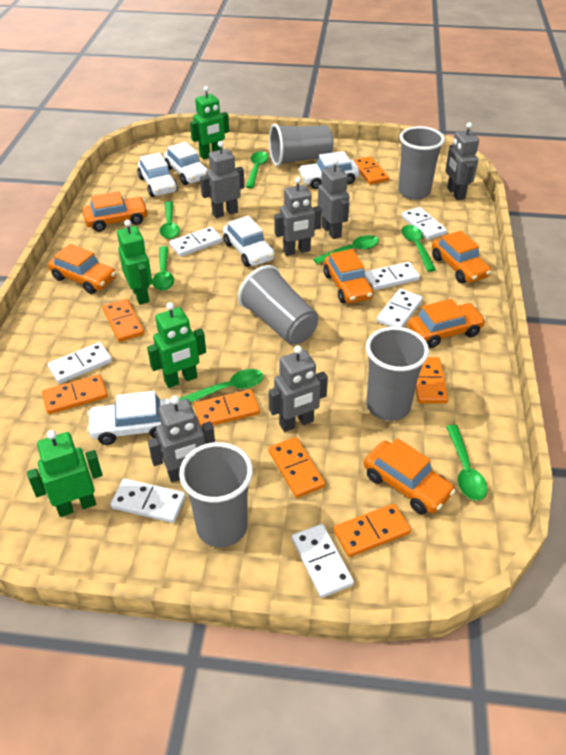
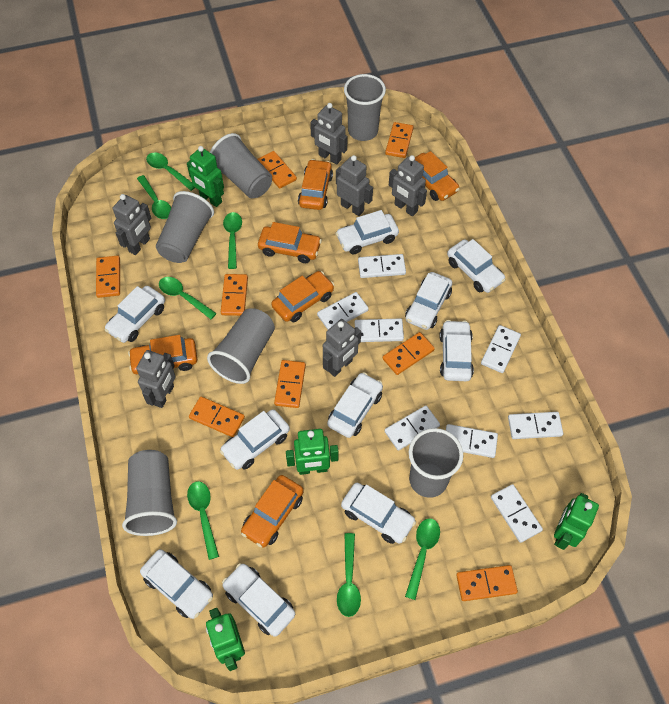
grey cup: [179,442,253,547] [238,265,318,345] [269,124,334,166] [366,327,429,421] [398,126,445,200] = 5 -> [122,450,177,536] [156,191,214,263] [207,308,275,384] [210,133,272,198] [344,74,386,141] [409,428,463,498] = 6
orange domino: [42,374,108,414] [103,299,144,342] [194,390,260,427] [269,437,325,498] [334,504,411,557] [354,156,389,185] [416,357,448,404] = 7 -> [96,256,120,298] [189,397,245,437] [221,274,248,316] [257,151,297,189] [274,360,306,408] [383,332,435,375] [385,122,414,158] [456,565,518,601] = 8
white car: [87,391,171,445] [137,153,178,197] [164,142,208,185] [223,216,275,267] [298,151,359,189] = 5 -> [104,286,165,343] [140,549,213,619] [220,409,290,470] [222,563,295,637] [327,372,383,438] [336,210,399,254] [341,483,416,544] [405,272,452,330] [439,320,474,381] [447,239,506,293] = 10
white domino: [48,342,112,384] [110,479,186,523] [170,227,223,257] [292,524,354,598] [365,262,420,290] [377,289,423,327] [401,207,447,240] = 7 -> [317,292,369,330] [355,318,404,342] [358,254,406,278] [385,406,440,451] [446,424,498,458] [481,325,521,373] [491,484,543,543] [508,412,563,439] = 8

